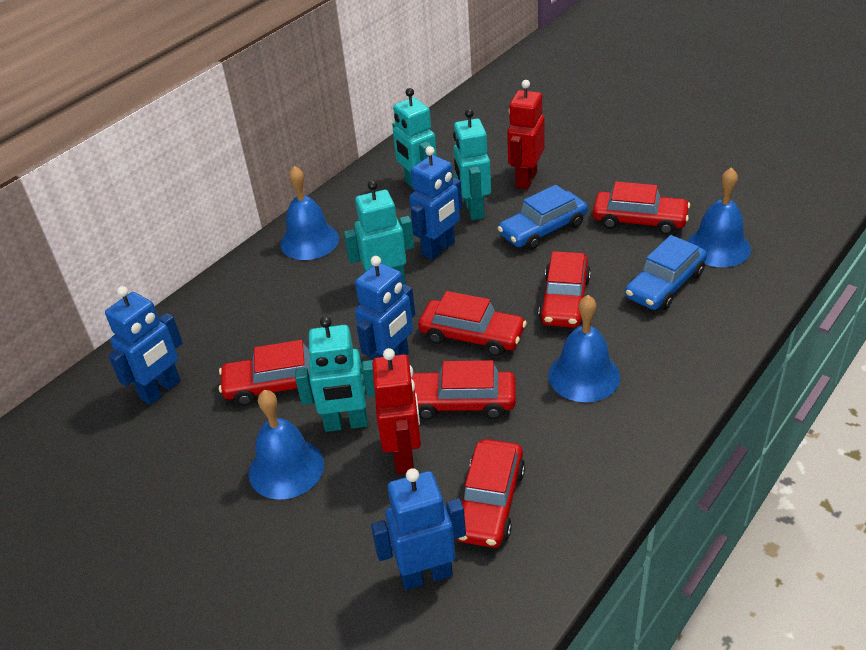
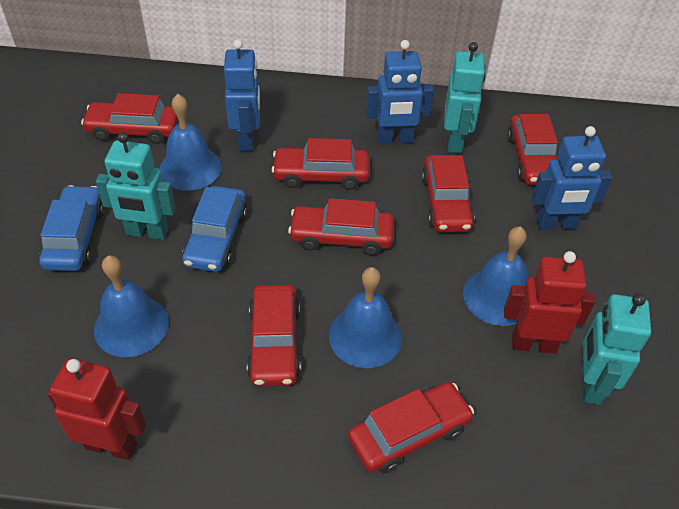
blue robot: [105,286,182,405] [355,256,415,360] [371,468,466,590] [409,146,462,260] = 4 -> [224,39,260,151] [366,40,434,144] [532,126,612,230] = 3
red car: [219,340,310,406] [412,360,516,420] [418,291,527,356] [457,439,525,548] [539,251,591,328] [593,182,690,235] = 6 -> [81,93,178,144] [247,285,301,387] [271,138,369,190] [288,198,394,255] [348,382,474,474] [421,155,475,232] [507,114,558,185] = 7
turquoise robot: [295,316,375,432] [344,180,414,284] [392,88,437,187] [453,109,491,220] = 4 -> [96,132,176,240] [444,42,486,153] [582,293,651,405] = 3

